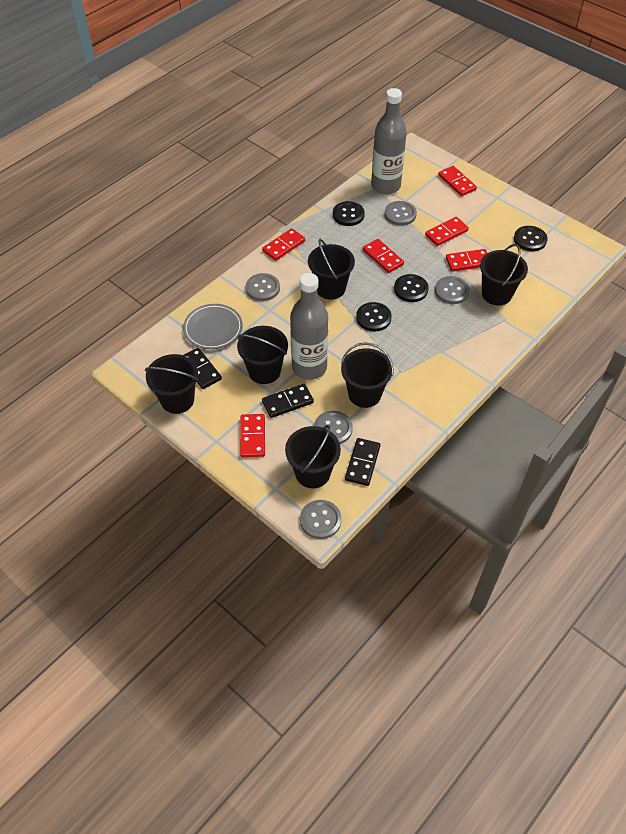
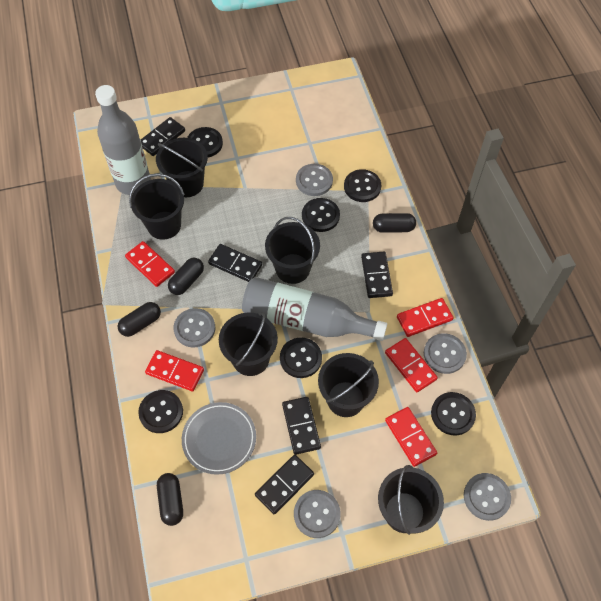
black button: [333,201,365,226] [356,302,392,332] [394,274,429,302] [514,226,548,251] = 4 -> [138,390,183,433] [187,127,223,158] [280,337,322,378] [302,198,340,232] [344,169,381,202] [431,392,476,436] = 6
black capsule: none = 0 -> [118,302,161,337] [157,473,183,526] [168,258,204,295] [373,213,416,233] = 4
black domino: [183,348,222,389] [262,384,314,418] [345,438,380,486] = 3 -> [141,117,185,156] [208,244,262,282] [255,455,314,514] [282,397,321,455] [361,252,393,298] = 5
red domino: [240,414,265,457] [262,228,305,261] [363,239,404,273] [425,217,469,246] [438,166,477,196] [446,249,487,272] = 6 -> [125,241,175,287] [145,350,204,391] [385,338,438,392] [385,407,437,467] [397,298,454,337] = 5

